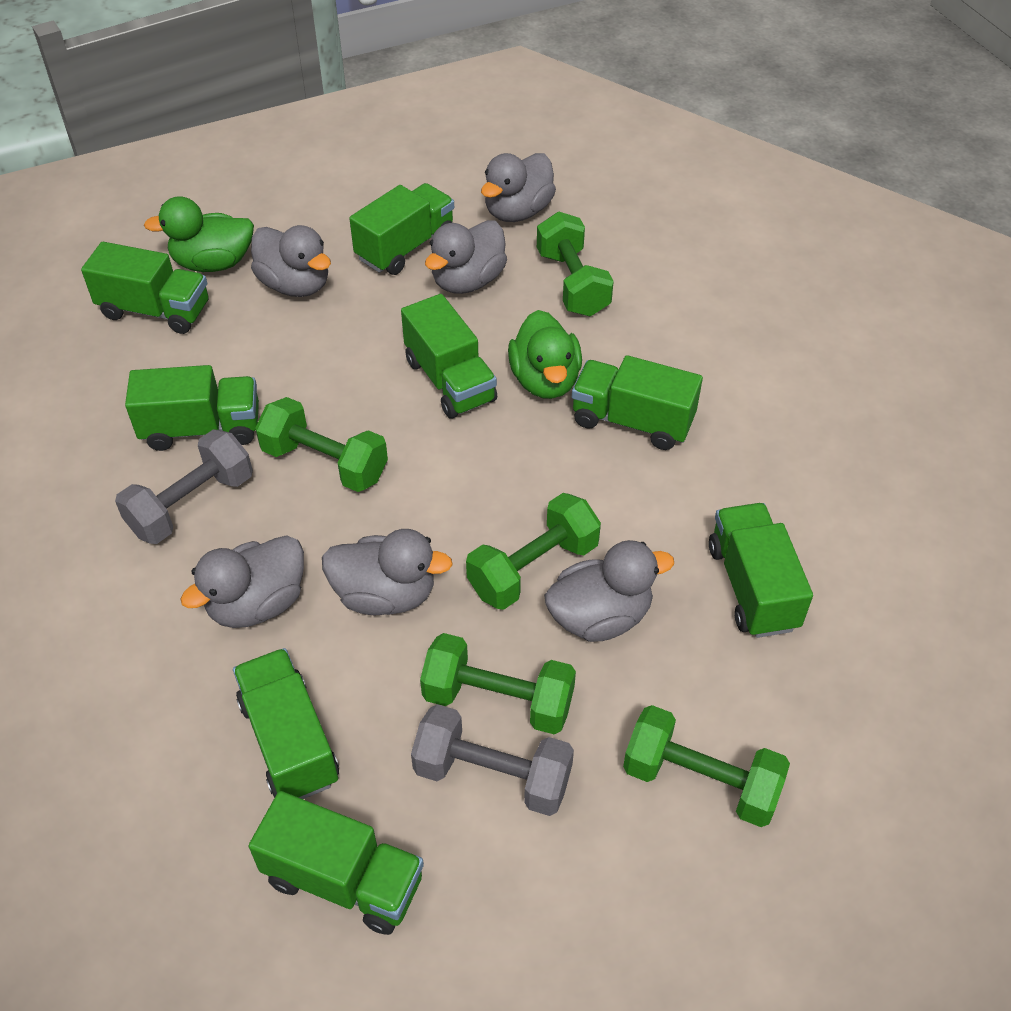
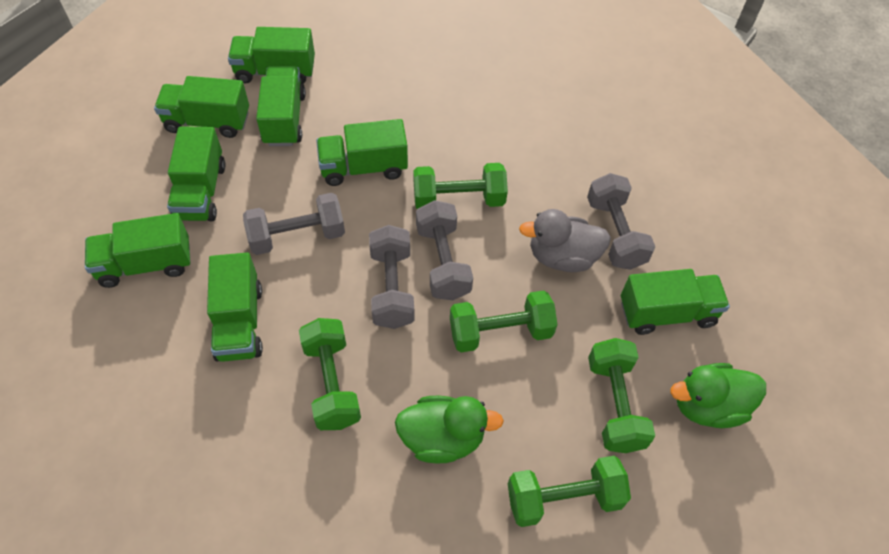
grey duck: [180,535,304,628] [251,225,331,297] [322,529,453,615] [425,220,507,294] [481,153,556,222] [544,540,674,642] = 6 -> [519,209,611,272] = 1
grey dumbbell: [115,429,253,544] [411,704,574,816] = 2 -> [243,193,345,255] [369,225,415,329] [416,200,473,300] [587,173,655,270] = 4

